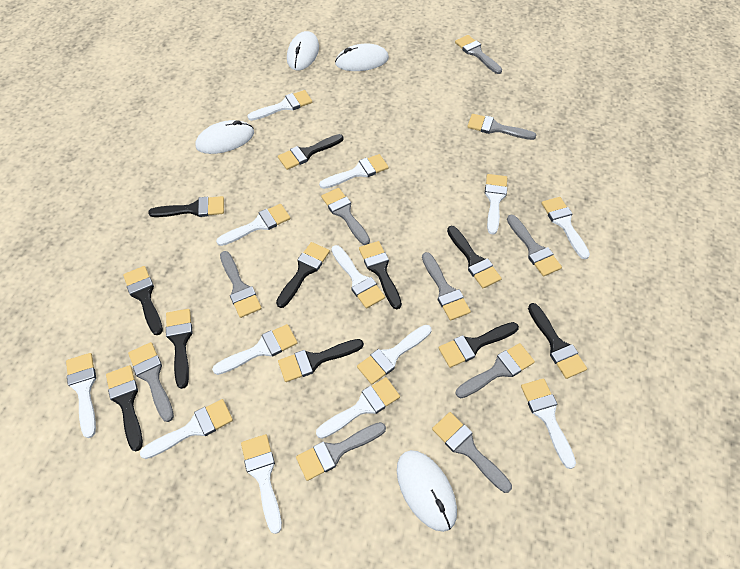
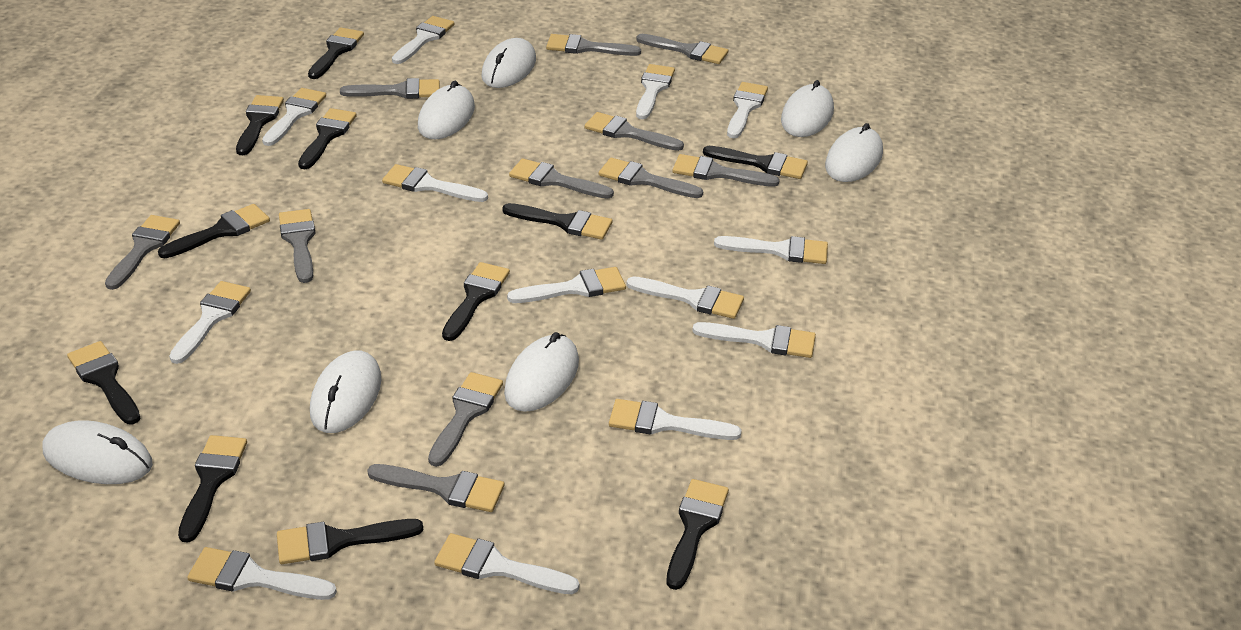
grey brush: [128,342,174,422] [220,251,262,318] [296,422,386,481] [321,188,370,245] [422,252,471,321] [432,412,512,493] [455,35,502,74] [456,343,535,398] [467,114,536,140] [507,215,562,277] = 10 -> [105,215,180,290] [279,209,315,283] [340,78,440,99] [367,464,504,512] [428,372,503,467] [509,158,614,199] [546,34,641,56] [584,112,684,151] [599,158,703,198] [636,34,728,64] [672,154,780,187] = 11
white mouse: [195,120,254,154] [287,31,319,70] [335,44,389,71] [397,450,457,532] = 4 -> [43,420,153,484] [310,350,381,433] [418,81,475,139] [482,38,536,88] [504,332,579,412] [781,80,834,137] [825,123,883,182] = 7

